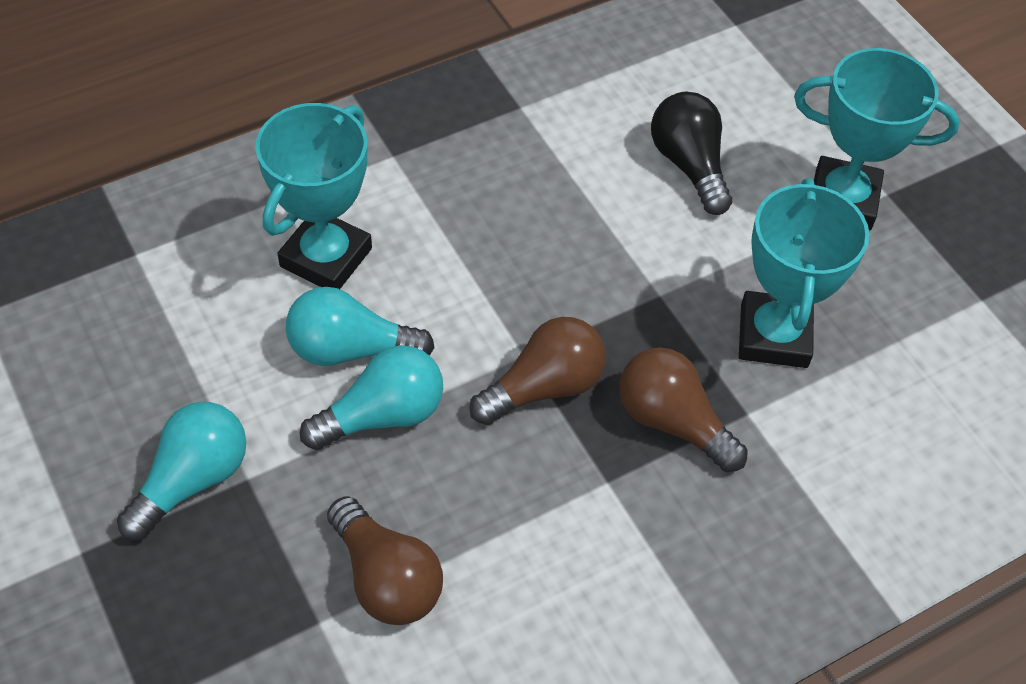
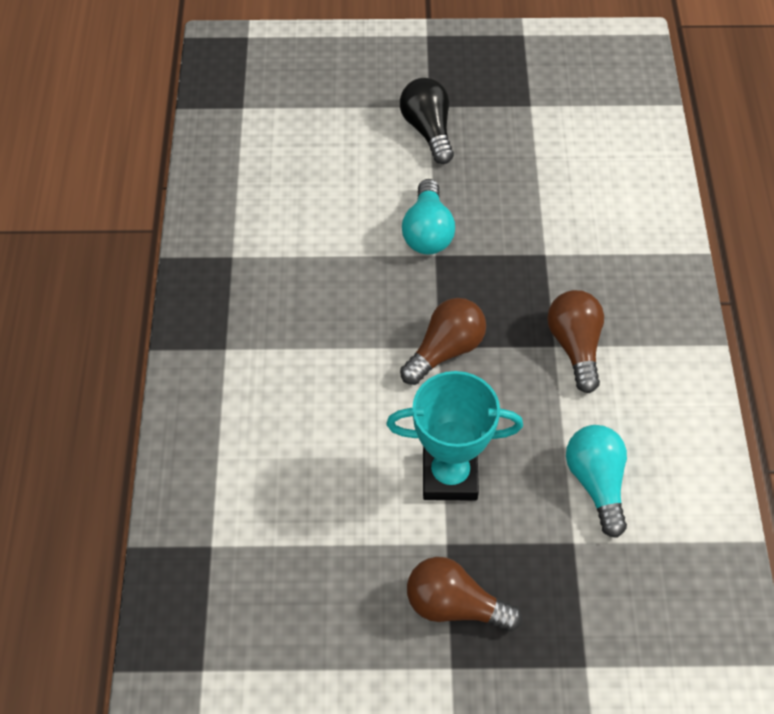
turquoise light bulb: [117,402,246,540] [286,287,435,366] [300,345,443,450] = 3 -> [402,179,455,255] [566,425,627,538] = 2
turquoise trophy: [255,103,372,289] [739,178,869,368] [794,48,960,230] = 3 -> [386,371,523,501] = 1

